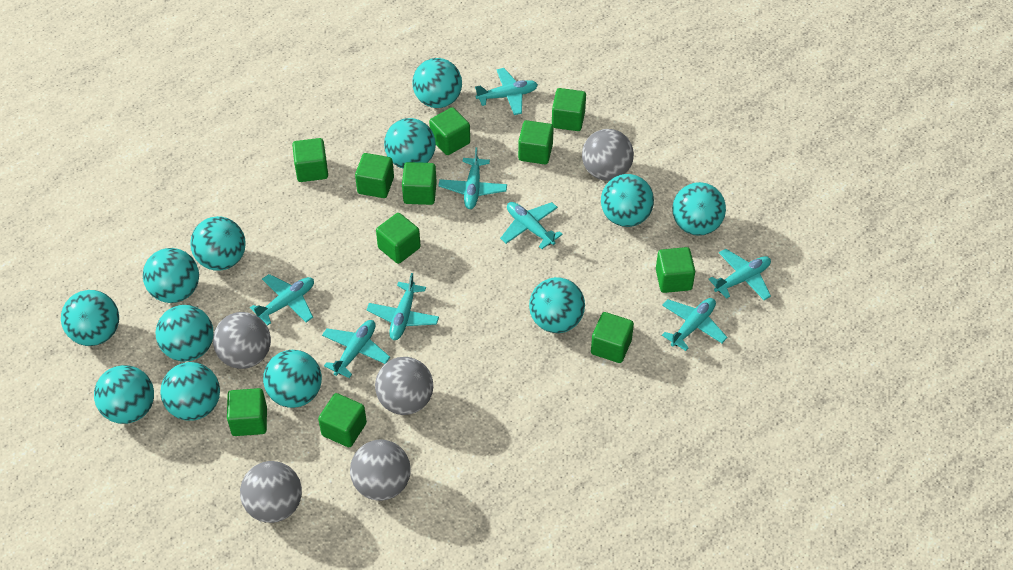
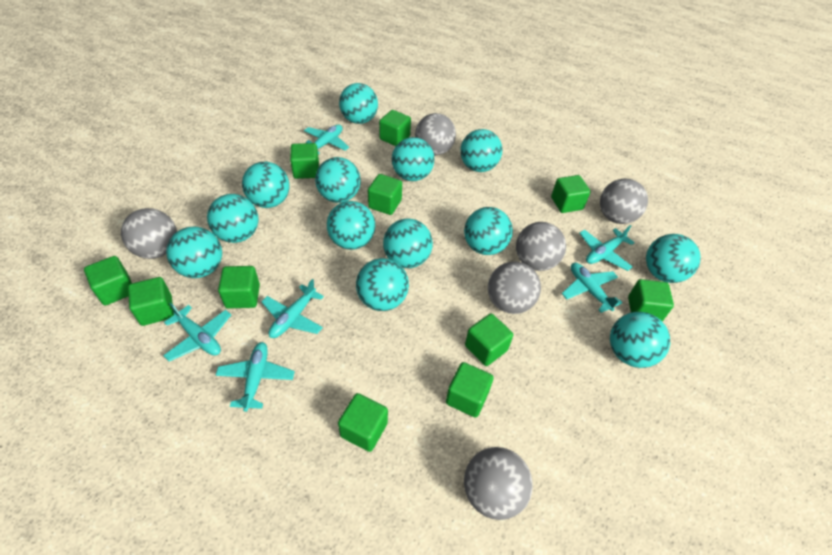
grey ball: [213,312,271,369] [240,461,302,523] [350,440,411,501] [375,357,433,415] [582,129,634,181] = 5 -> [121,208,177,259] [415,113,456,156] [464,447,533,520] [488,261,541,314] [516,222,566,271] [600,178,648,224] = 6
turquoise ball: [61,290,119,346] [94,365,154,424] [143,248,199,303] [156,305,214,361] [160,362,220,421] [190,216,246,271] [263,350,322,408] [384,118,436,169] [412,58,462,108] [529,277,585,333] [601,174,654,227] [672,182,726,235] = 12 -> [166,227,222,278] [207,194,258,243] [242,162,290,208] [315,157,361,203] [327,201,375,250] [339,83,378,124] [356,258,409,311] [383,218,433,268] [392,137,434,181] [460,129,502,172] [464,207,513,255] [610,312,670,368] [646,234,701,283] = 13
turquoise plane: [250,274,314,326] [322,320,390,378] [367,273,439,340] [439,147,507,209] [475,68,538,115] [500,202,563,249] [662,298,727,351] [708,249,771,300] = 8 -> [163,303,231,362] [216,342,295,412] [262,279,324,338] [304,124,349,155] [562,263,622,313] [579,225,635,271] = 6

